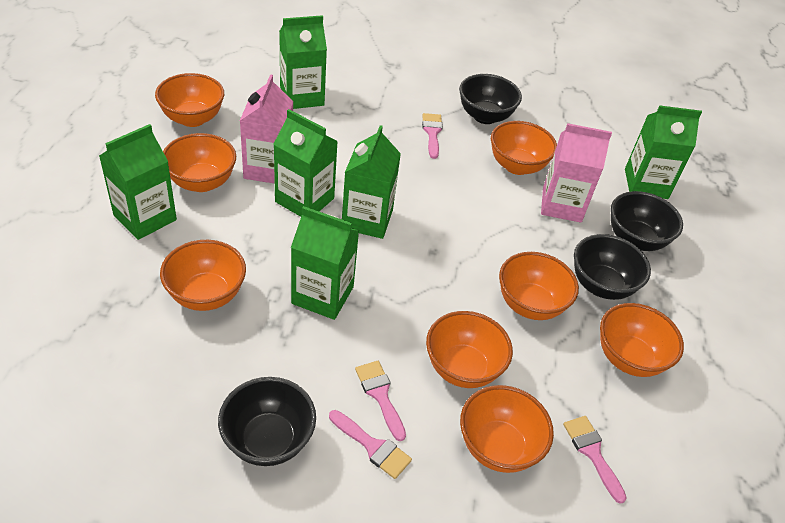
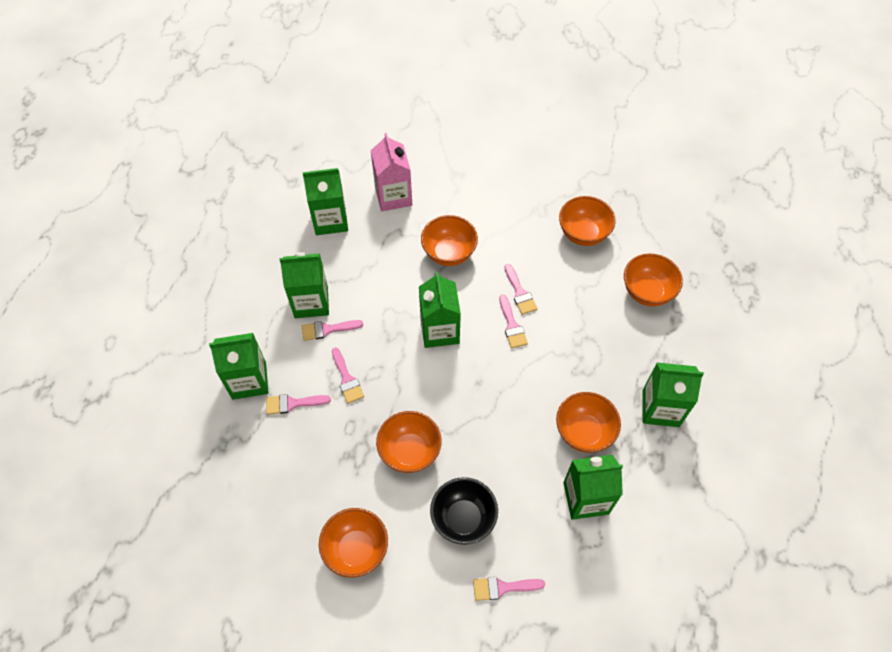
black bowl: [218,377,316,466] [459,74,522,124] [574,234,651,300] [611,191,683,251] = 4 -> [430,477,498,545] = 1
orange bowl: [155,73,224,127] [160,240,246,311] [163,133,236,192] [426,311,513,388] [460,385,554,473] [491,121,557,175] [499,252,579,320] [600,303,684,377] = 8 -> [319,508,388,578] [376,411,442,473] [421,215,478,266] [556,392,621,453] [559,196,616,246] [624,253,683,306] = 6
pink brush: [329,410,412,479] [355,361,406,441] [422,113,443,159] [563,416,627,504] = 4 -> [266,394,331,415] [302,320,363,341] [332,347,364,404] [473,577,545,601] [499,295,528,348] [504,264,537,315] = 6
pink carton: [240,74,293,184] [541,123,612,223] = 2 -> [371,133,412,211] = 1

